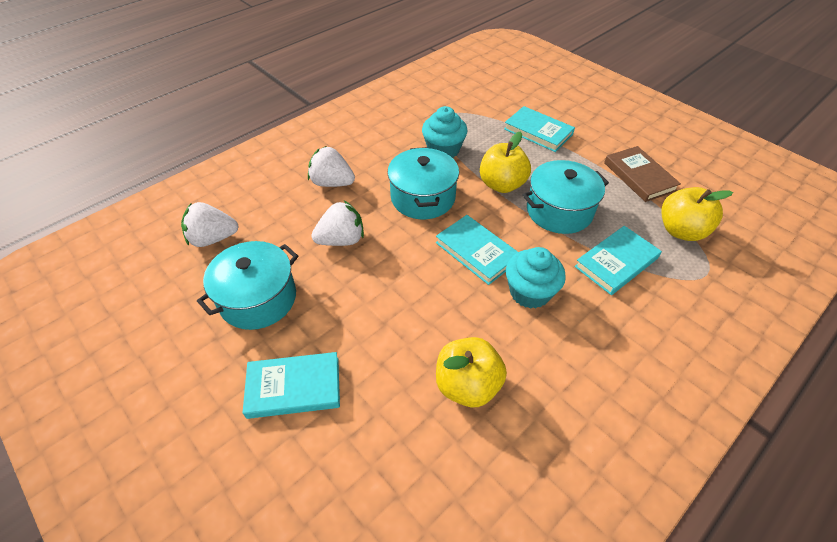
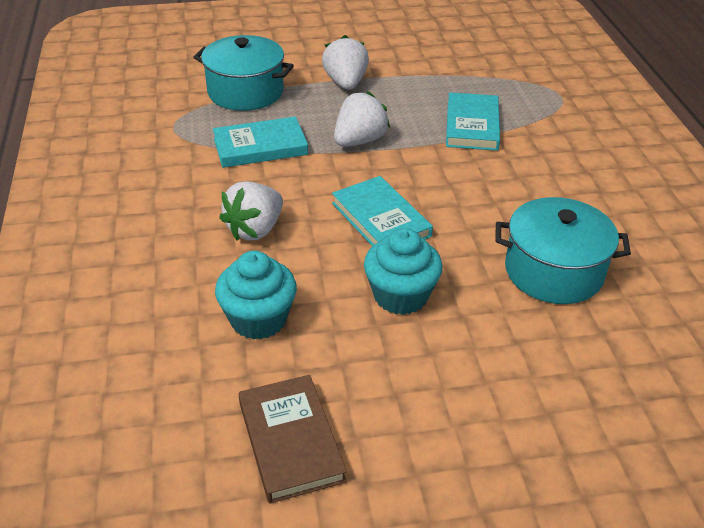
turquoise book: [243,352,340,419] [436,215,518,285] [504,106,575,152] [574,226,662,295] = 4 -> [213,117,308,168] [332,176,433,246] [446,92,500,151] = 3
turquoise pot: [197,241,298,330] [387,147,459,219] [522,160,609,234] = 3 -> [193,35,294,111] [496,197,631,304] = 2
yellow apple: [436,337,507,407] [480,131,531,193] [662,187,733,241] = 3 -> none = 0

